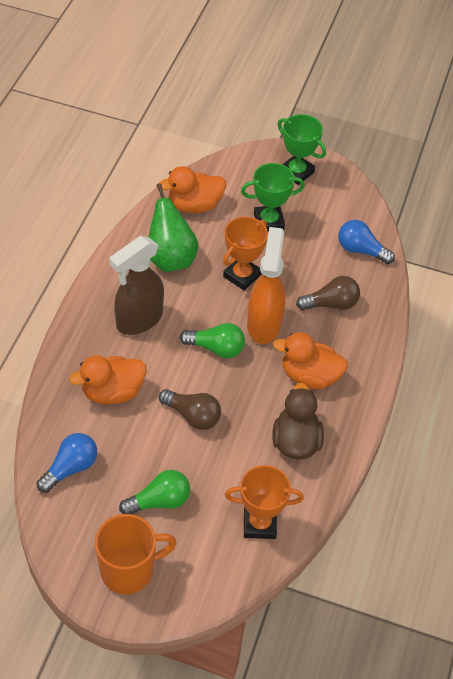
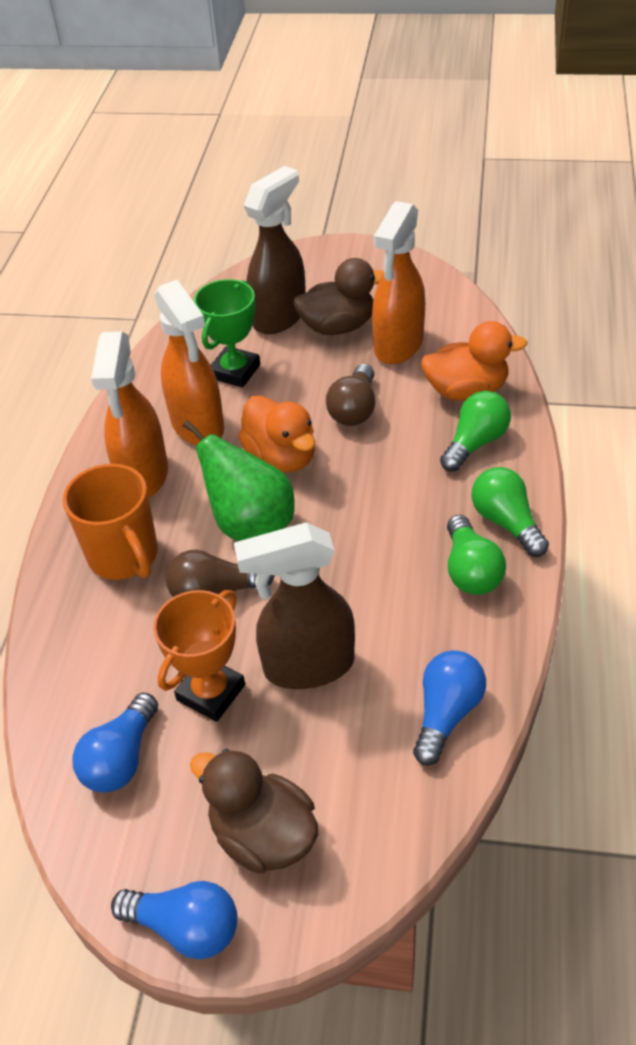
blue light bulb: [37,433,97,493] [338,220,395,264] = 2 -> [72,693,158,793] [111,881,238,959] [413,650,486,765] = 3
brown duck: [272,383,324,459] = 1 -> [190,749,318,874] [293,258,384,335] = 2
brown spray bottle: [109,236,164,335] = 1 -> [234,523,355,689] [244,166,306,334] = 2
green light bulb: [119,470,190,514] [180,323,245,358] = 2 -> [440,391,511,472] [447,515,506,595] [472,467,549,557] = 3
green trophy: [241,163,305,232] [277,114,326,185] = 2 -> [194,279,260,387] = 1
orange duck: [69,355,146,404] [159,166,226,213] [273,332,348,389] = 3 -> [238,396,315,472] [421,321,527,401] = 2
orange spray bottle: [247,227,285,344] = 1 -> [91,332,168,498] [154,280,224,445] [372,201,425,364] = 3
orange trophy: [223,217,268,290] [225,465,304,539] = 2 -> [153,590,245,722] = 1

